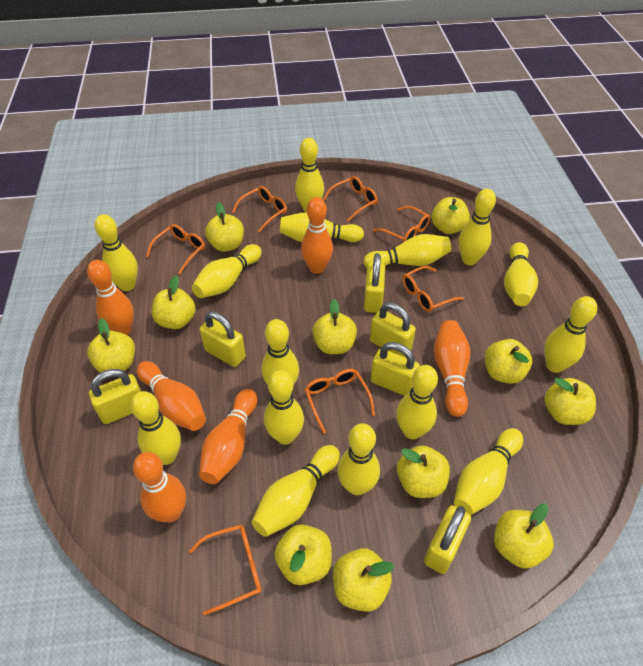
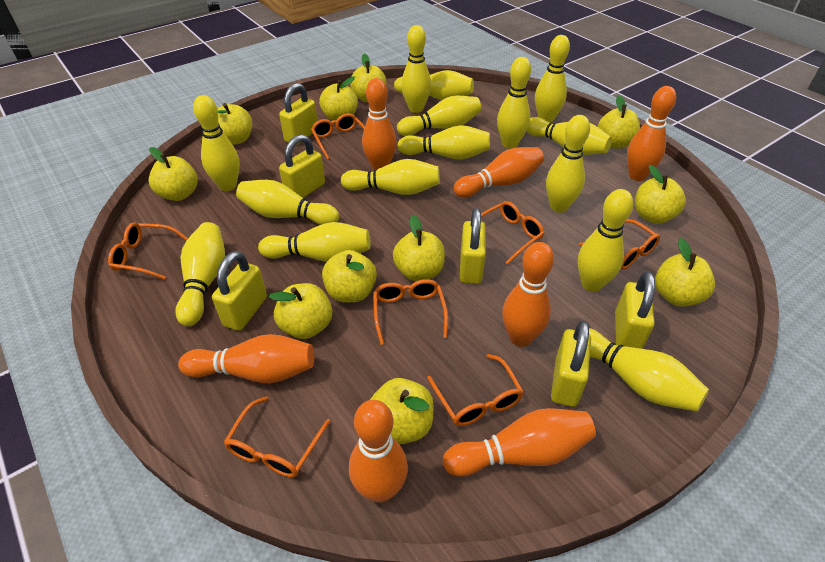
orange bowling pin: [87,260,134,335] [133,452,186,522] [137,361,206,431] [199,389,257,484] [301,197,333,274] [434,320,470,417] = 6 -> [178,334,314,383] [349,400,408,503] [362,78,397,170] [443,408,596,477] [453,147,544,198] [502,242,554,347] [627,86,676,181] = 7

